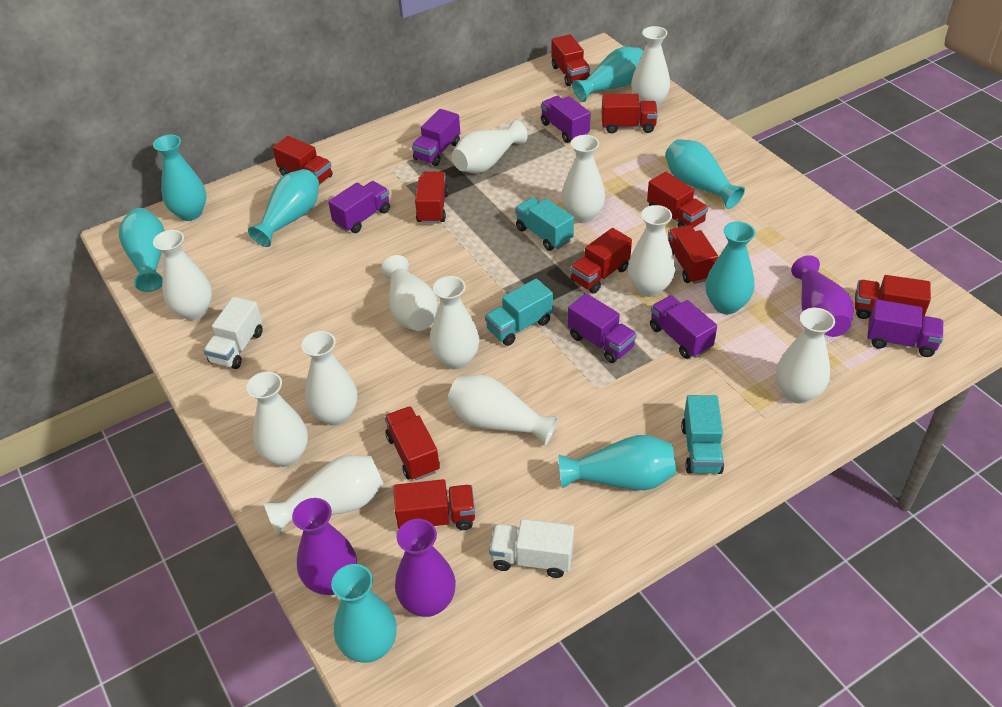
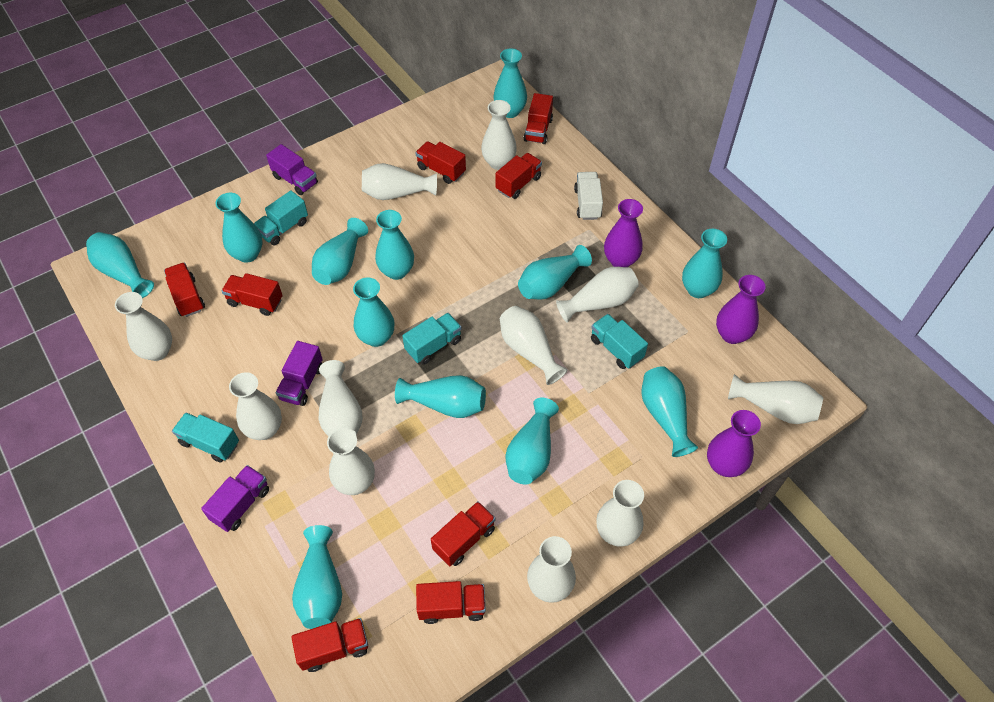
purple truck: [328,181,390,233] [412,109,460,166] [541,96,590,143] [568,293,637,363] [650,296,717,359] [867,299,944,357] = 6 -> [201,465,269,532] [266,144,318,195] [276,341,323,406] = 3
red truck: [272,136,333,185] [384,406,440,480] [394,479,475,530] [415,171,449,224] [552,34,590,86] [570,228,632,294] [601,94,658,133] [647,172,708,228] [668,225,718,284] [855,275,931,319] = 10 -> [164,263,205,317] [222,273,283,316] [291,618,368,672] [415,141,466,184] [416,581,486,624] [431,501,495,566] [496,153,542,199] [524,93,553,144] = 8
turquoise truck: [485,279,553,346] [515,197,574,251] [681,395,724,474] = 3 -> [172,412,239,463] [254,190,308,245] [402,313,462,365] [591,314,648,369] = 4
turquoise vase: [119,208,165,292] [153,134,206,221] [248,169,319,247] [331,564,397,663] [559,435,676,490] [572,47,643,102] [665,139,745,209] [706,221,755,314] = 8 -> [86,232,154,298] [215,193,263,263] [292,525,342,629] [312,218,368,285] [353,278,395,347] [375,210,414,280] [395,375,486,418] [494,48,527,118] [505,398,559,485] [518,245,592,300] [641,366,698,457] [682,229,727,298] = 12
white truck: [203,297,263,369] [489,519,574,578] = 2 -> [574,172,603,220] = 1
white vase: [153,230,212,320] [246,372,308,467] [264,455,384,534] [301,331,357,426] [381,255,438,331] [430,276,479,369] [447,375,558,446] [452,120,528,173] [562,135,605,223] [628,205,675,297] [631,26,670,107] [776,308,835,404] = 12 -> [115,292,172,361] [229,372,282,440] [318,360,362,436] [327,428,375,495] [362,163,437,200] [481,100,517,170] [500,306,568,385] [527,536,576,603] [556,267,639,323] [596,480,644,547] [728,374,823,424] = 11

